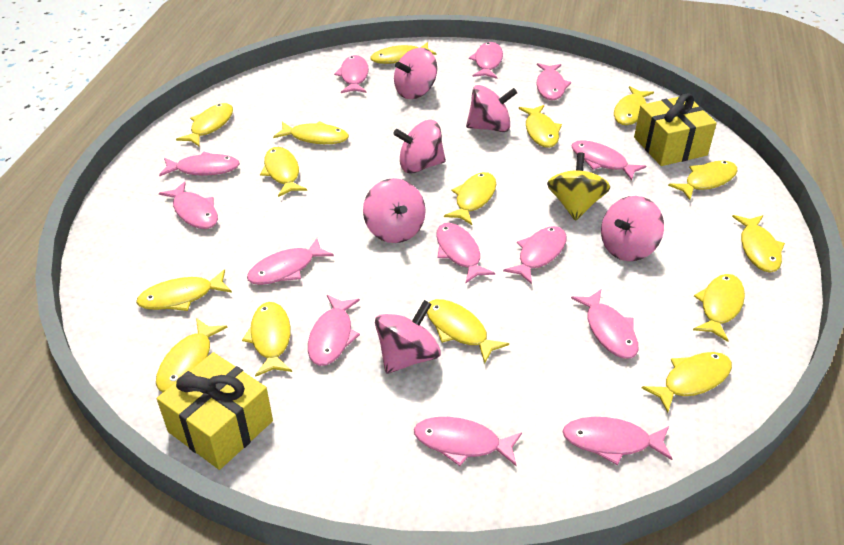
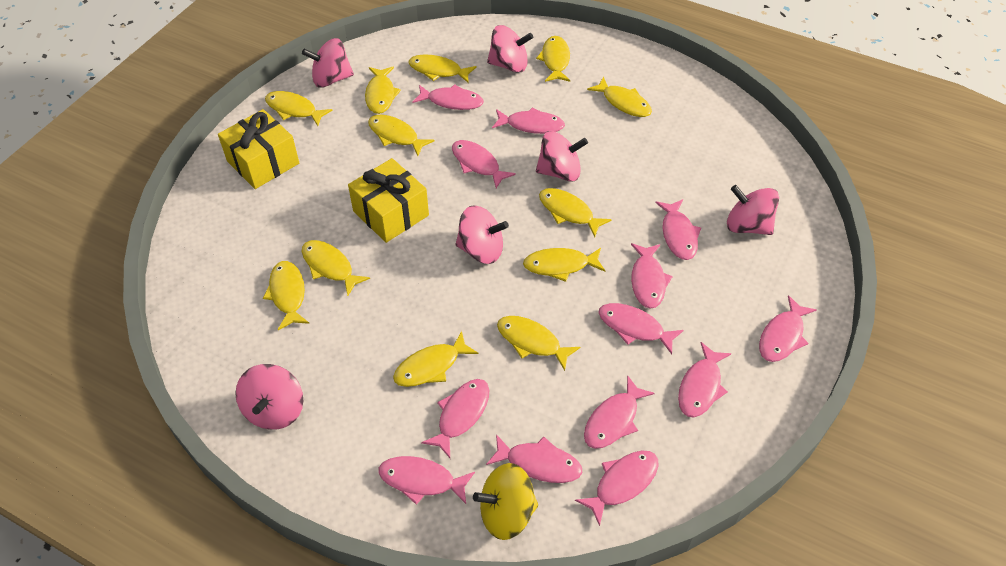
yellow fish: [136,270,232,311] [156,318,228,392] [176,103,233,146] [242,302,292,377] [260,147,307,197] [273,121,349,144] [370,42,437,64] [427,299,509,364] [444,172,496,225] [519,105,562,148] [614,86,654,125] [642,352,732,413] [668,161,738,200] [693,274,745,342] [732,215,785,273] = 15 -> [263,261,309,330] [265,91,333,126] [302,240,370,296] [365,67,401,114] [368,115,434,156] [393,331,479,387] [408,55,477,83] [497,316,580,371] [523,248,605,282] [536,36,570,82] [539,188,612,237] [587,76,652,117] = 12

